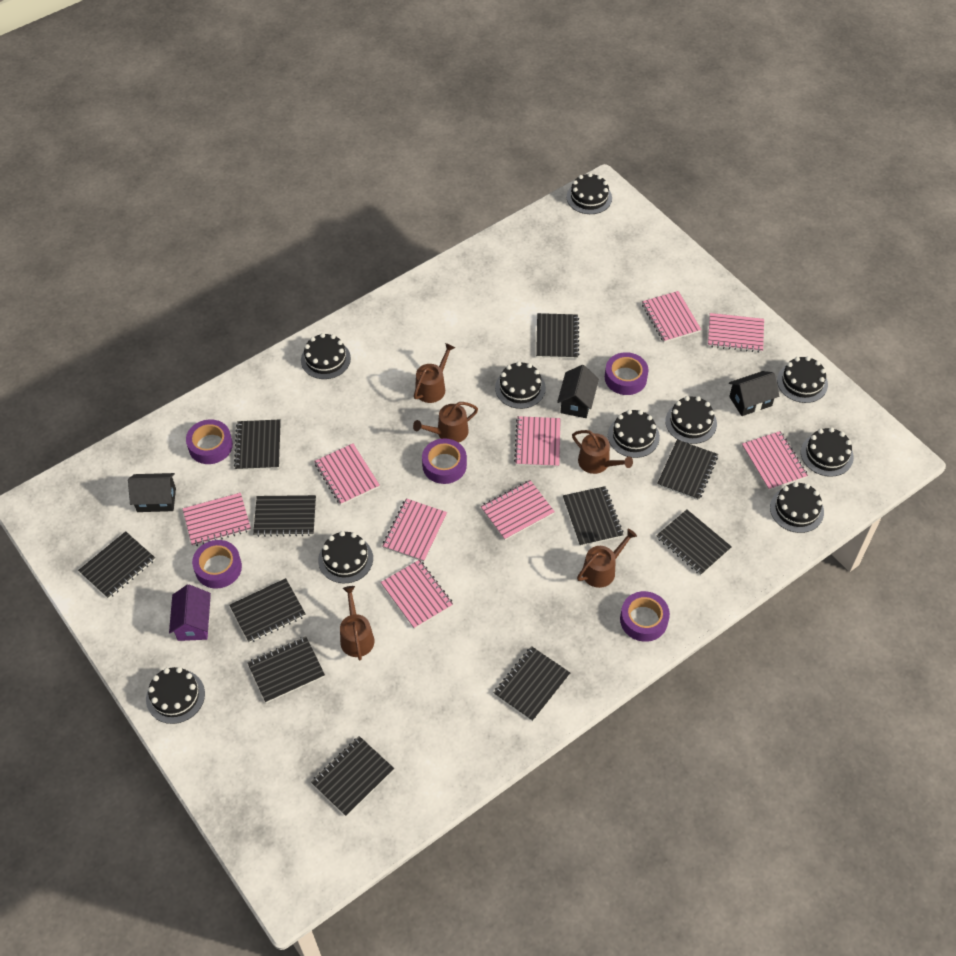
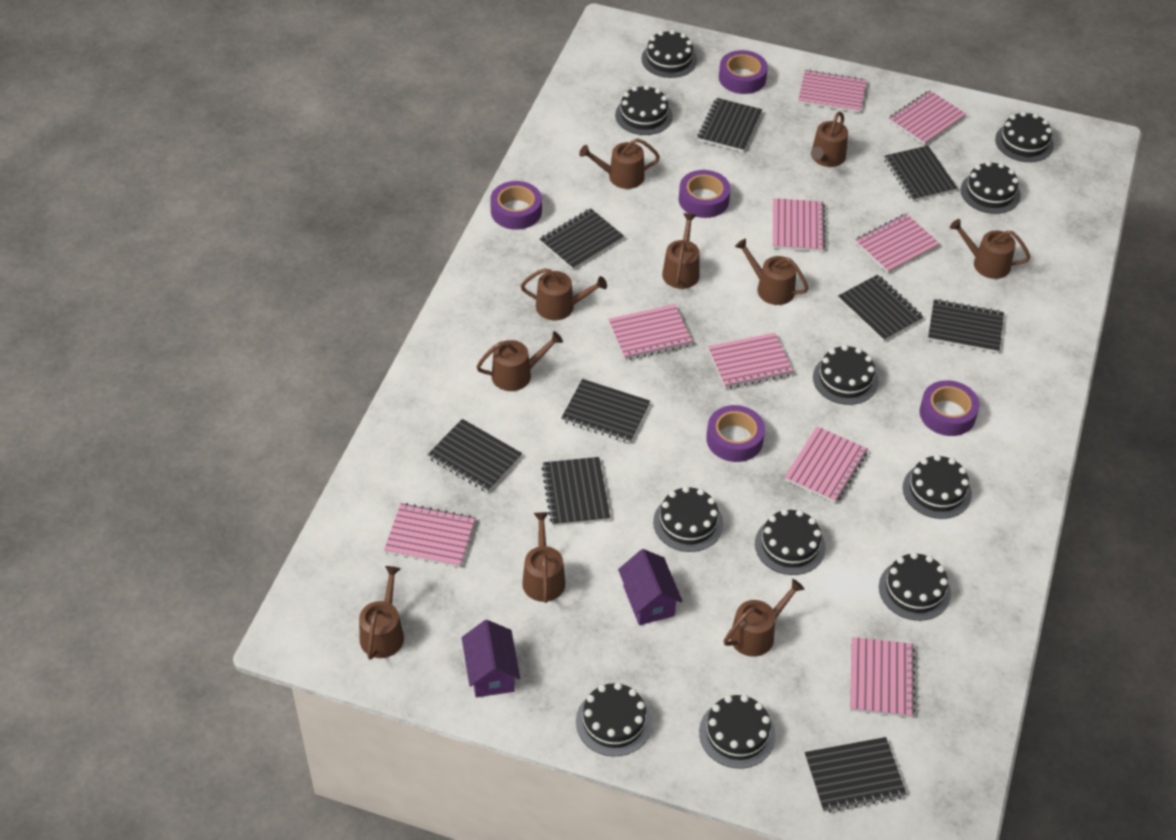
black cake: [146,667,205,724] [301,333,351,379] [318,531,373,584] [495,361,546,409] [567,173,612,214] [608,409,660,458] [665,396,717,444] [770,482,824,533] [777,356,828,403] [801,427,854,477] = 10 -> [576,682,652,757] [615,85,673,135] [642,30,697,78] [653,486,723,552] [699,695,776,769] [755,509,826,575] [813,345,878,405] [879,552,951,621] [903,454,972,519] [961,161,1021,214] [995,111,1054,162] = 11
black house: [128,473,176,512] [557,365,599,418] [729,371,779,416] = 3 -> none = 0
black notebook: [78,531,155,599] [229,578,306,643] [234,420,281,470] [247,636,325,703] [253,495,316,537] [311,736,394,817] [494,646,570,721] [536,313,579,359] [563,486,623,546] [656,509,732,575] [657,440,718,500] = 11 -> [427,419,522,492] [540,208,624,270] [541,457,610,526] [561,379,650,443] [697,98,762,152] [805,737,906,812] [838,275,924,341] [884,146,957,201] [928,299,1004,353] = 9
brown watering can: [340,586,374,660] [413,402,478,443] [414,343,455,403] [572,430,633,474] [577,529,637,588] = 5 -> [359,566,404,660] [476,331,563,391] [521,268,607,320] [522,512,565,603] [579,138,660,189] [662,213,700,289] [724,579,805,657] [735,238,808,305] [811,111,848,167] [950,219,1030,279] = 10
purple house: [169,584,211,641] = 1 -> [462,620,520,697] [618,549,683,625] = 2

